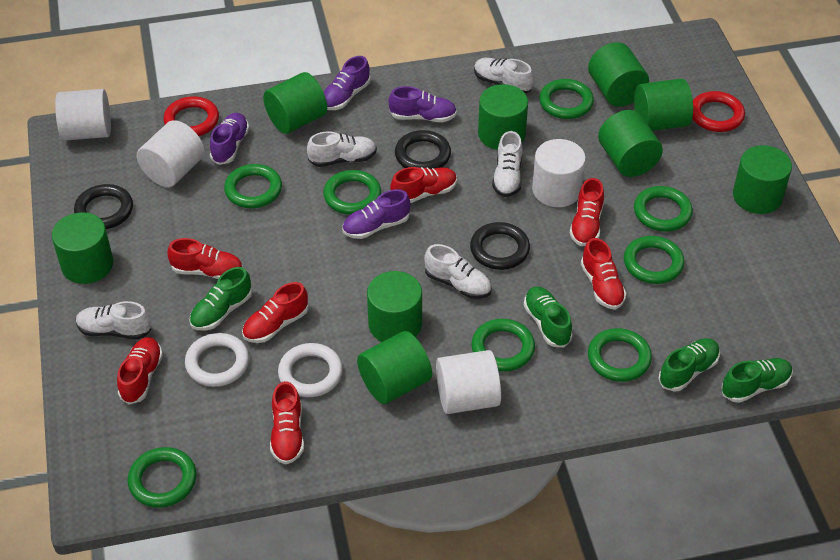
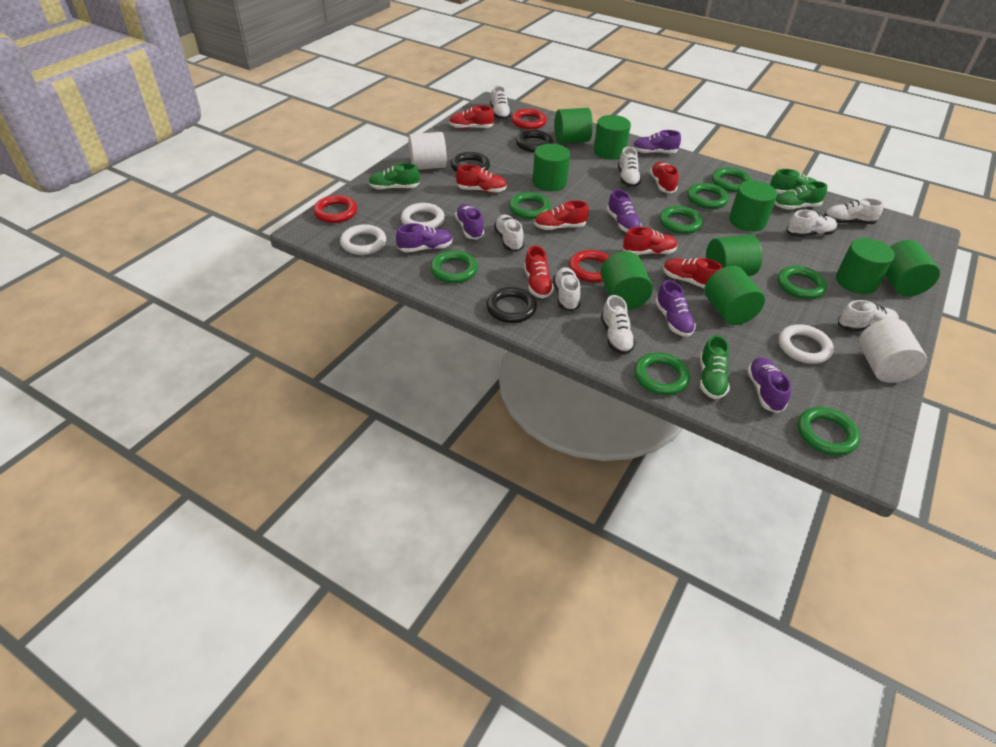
purple shoe: [210,113,249,165] [324,56,370,110] [342,189,410,239] [389,86,457,122] = 4 -> [396,223,453,253] [455,204,484,240] [607,189,642,232] [632,130,681,154] [655,280,696,337] [747,358,791,413] = 6
red ring: [164,96,219,136] [692,91,745,132] = 2 -> [313,195,357,223] [511,109,547,129] [569,250,610,282] = 3
white cylinder: [55,89,111,141] [137,120,205,187] [436,350,501,414] [532,139,586,207] = 4 -> [409,132,447,170] [859,318,927,383] = 2
white ring: [185,333,249,387] [278,343,343,397] = 2 -> [340,224,386,255] [401,203,445,229] [779,324,834,364] = 3
white shoe: [76,301,151,340] [307,131,377,167] [424,244,492,299] [474,58,534,94] [492,131,522,197] = 5 -> [490,86,511,120] [494,215,524,252] [553,267,581,311] [601,295,636,355] [618,147,641,187] [786,210,837,237] [824,198,884,224] [838,300,899,332] = 8

